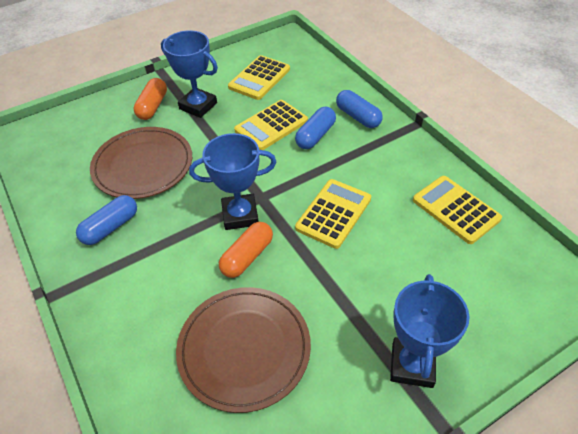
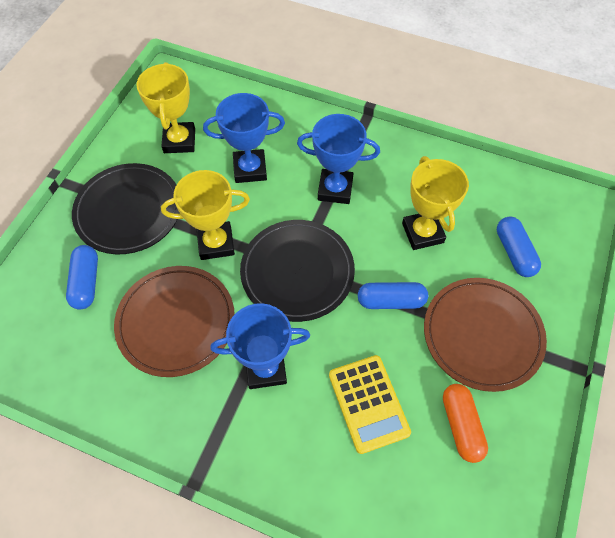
black plate: none = 0 -> [72,163,180,254] [240,220,355,322] = 2
orange capsule: [134,78,167,120] [219,222,273,278] = 2 -> [443,384,488,463] = 1
yellow calculator: [228,55,290,100] [234,100,308,150] [295,179,371,249] [413,176,502,244] = 4 -> [329,355,411,454] = 1
yellow trophy: none = 0 -> [137,62,195,153] [161,170,250,260] [402,156,469,250] = 3

